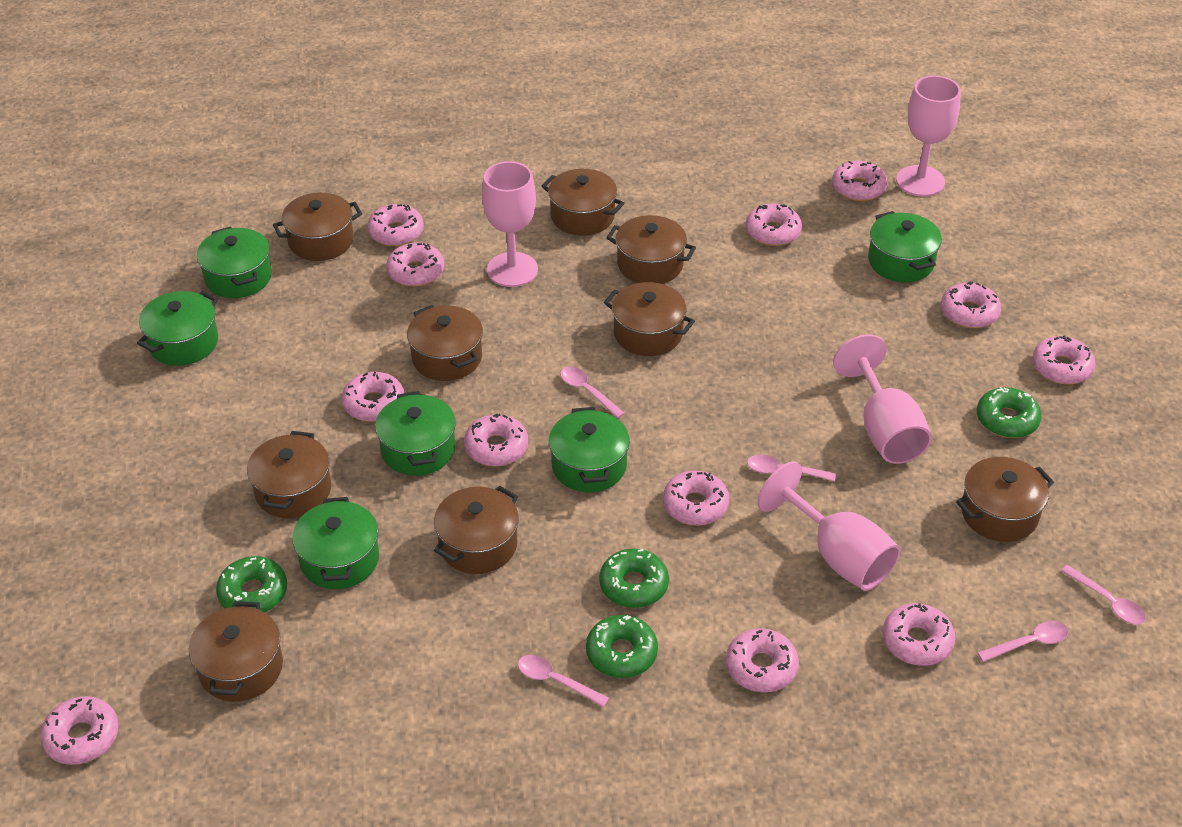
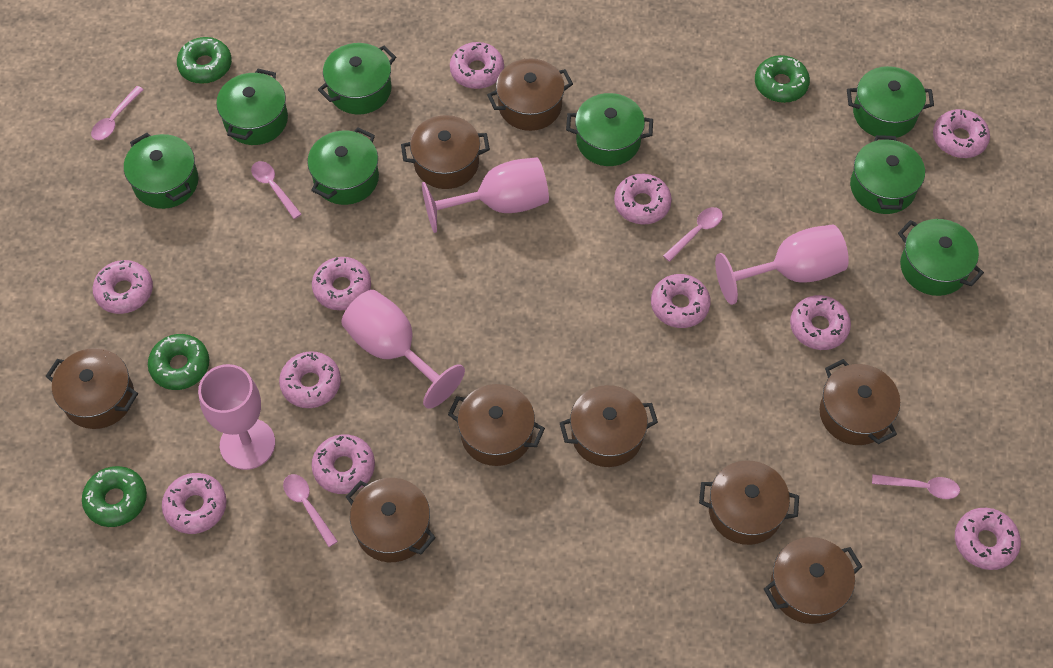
green pot: [137,291,218,366] [197,226,272,298] [292,497,379,589] [375,391,456,476] [549,407,630,492] [868,211,942,282] = 6 -> [124,133,198,209] [216,69,288,145] [307,127,379,205] [318,43,396,114] [566,93,653,166] [847,66,934,138] [850,135,925,214] [898,219,984,296] = 8
pink donut: [40,696,119,765] [342,372,404,422] [367,204,424,246] [386,243,444,287] [464,414,528,467] [663,470,729,526] [726,628,799,692] [746,204,802,246] [832,161,887,201] [882,603,955,666] [941,282,1001,328] [1032,335,1096,385] = 12 -> [93,260,153,314] [162,473,227,534] [279,351,341,408] [312,257,371,310] [312,434,375,494] [450,42,504,89] [614,174,672,225] [651,274,711,328] [790,295,851,350] [933,109,990,158] [955,508,1021,570] = 11

